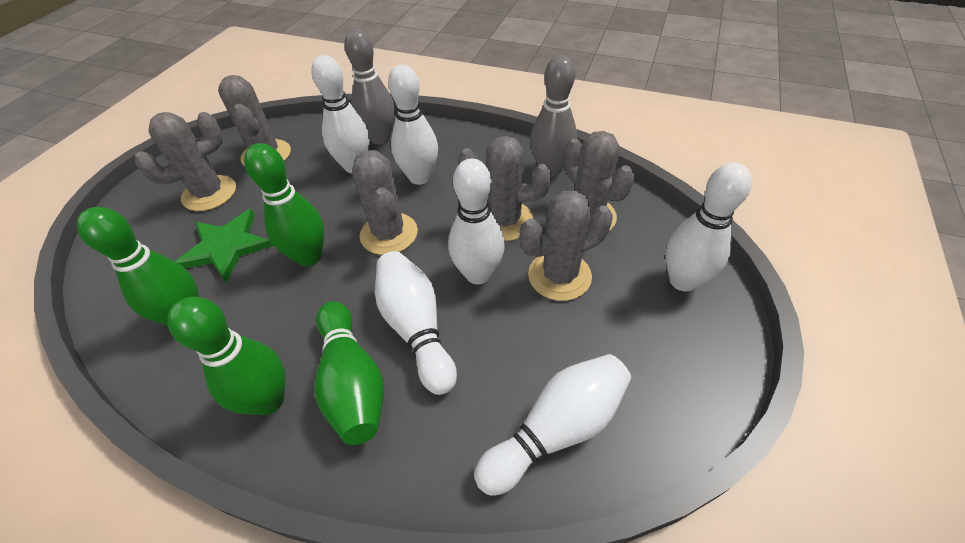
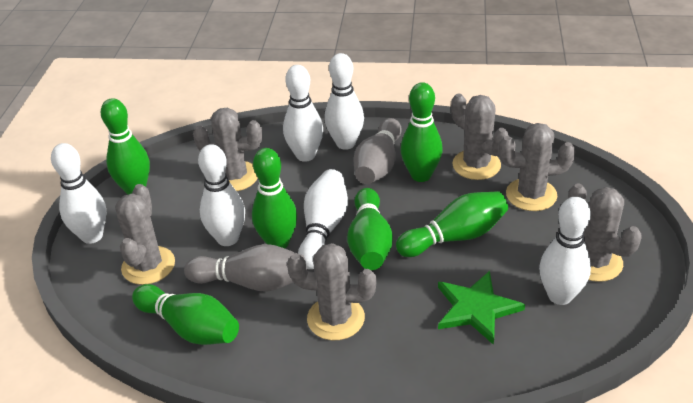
green bowling pin: [77,207,199,325] [167,297,286,415] [244,143,324,266] [314,301,384,445] = 4 -> [101,98,150,195] [132,284,239,345] [252,148,297,248] [347,188,393,270] [396,191,508,257] [401,82,443,182] = 6

